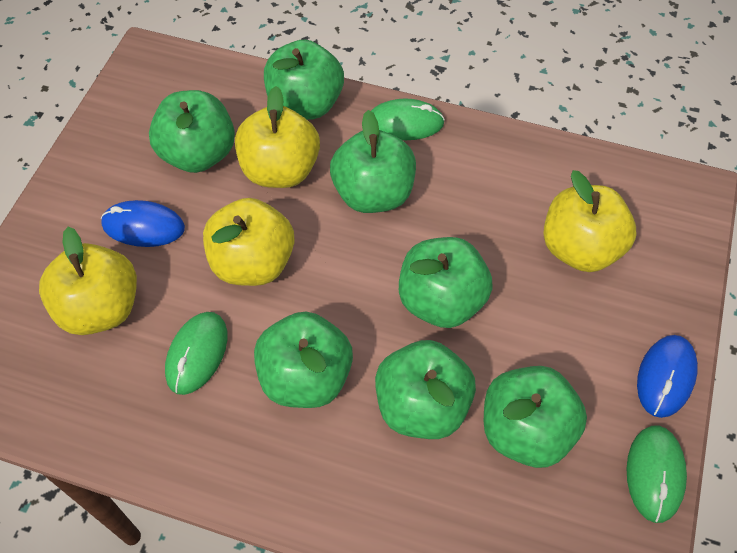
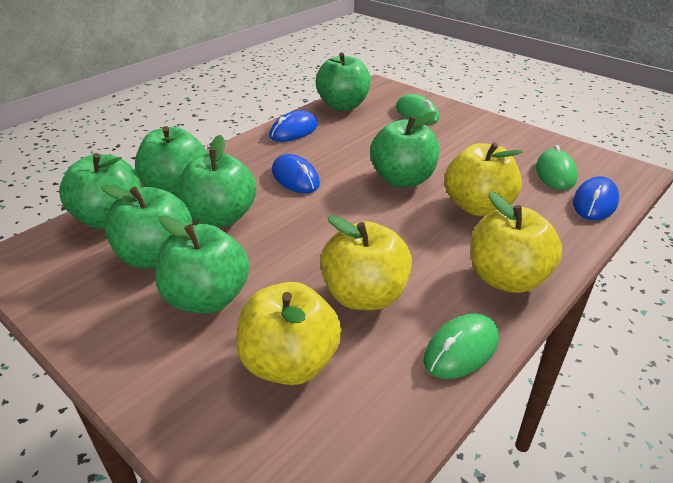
blue mouse: [101,200,185,247] [637,335,698,418] = 2 -> [269,110,318,142] [272,154,320,193] [573,176,619,220] = 3

